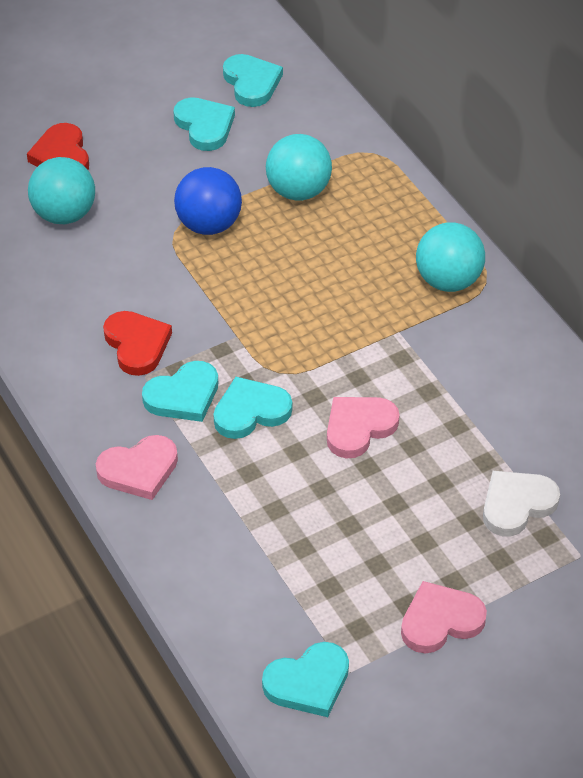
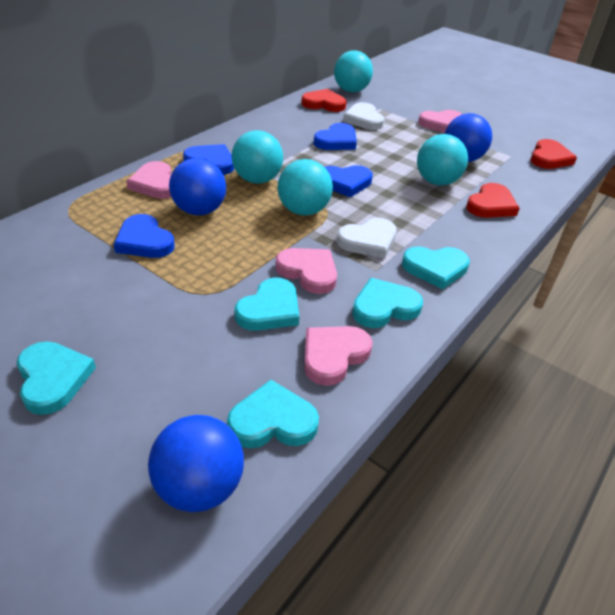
blue ball: [174,167,242,235] = 1 -> [148,415,244,512] [169,158,226,215] [445,113,492,162] = 3
blue heart: none = 0 -> [114,214,175,258] [183,144,234,175] [314,123,357,150] [325,165,373,197] = 4
pink heart: [96,435,178,500] [327,397,400,459] [401,581,487,653] = 3 -> [126,161,171,199] [275,248,337,294] [304,326,372,386] [418,110,462,133] = 4
red heart: [27,123,89,170] [103,311,172,376] = 2 -> [301,89,346,112] [466,183,520,218] [531,139,577,169] = 3
turquoise ball: [28,157,95,224] [266,134,332,201] [416,222,485,292] = 3 -> [231,130,283,184] [278,159,333,216] [334,50,373,92] [417,134,468,185] = 4
white heart: [483,471,560,536] = 1 -> [337,218,396,258] [343,102,385,130] = 2

